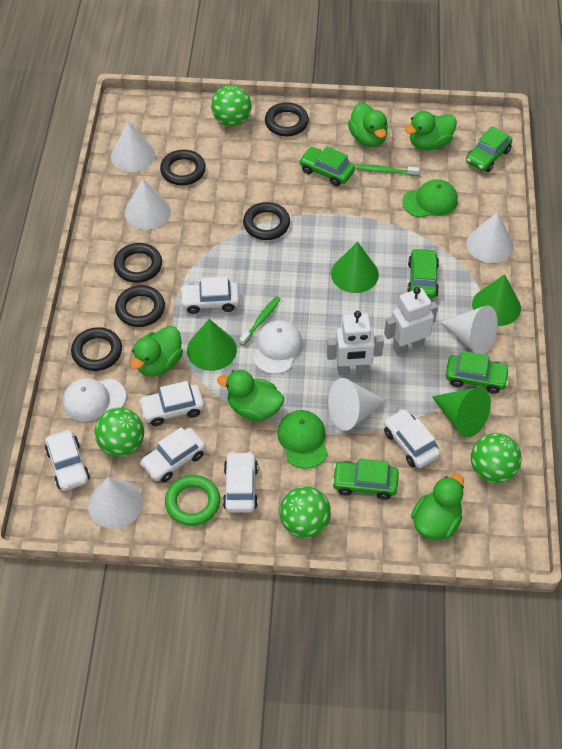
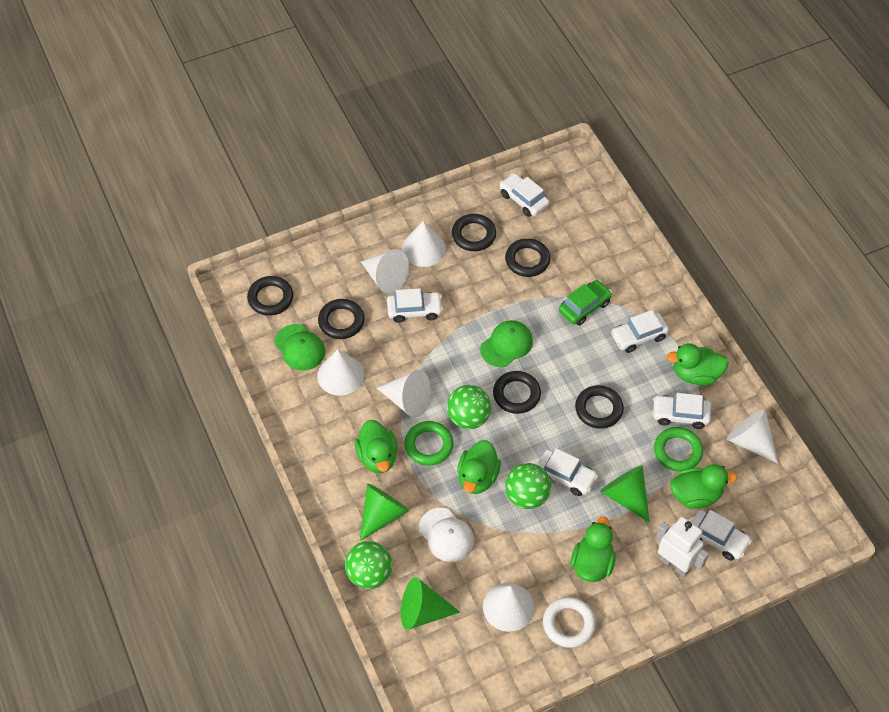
green ball: [94,408,144,457] [211,85,252,126] [280,486,331,538] [471,433,522,483] = 4 -> [345,541,392,589] [447,385,491,429] [505,463,551,509] = 3
green car: [299,146,355,186] [332,459,399,500] [407,248,439,298] [446,351,510,394] [466,126,512,172] = 5 -> [559,280,612,325] = 1
green cone: [187,319,237,371] [331,242,379,293] [432,387,491,438] [472,274,521,326] = 4 -> [360,483,409,541] [401,577,460,630] [600,465,650,523] = 3
green ring: [165,475,220,526] = 1 -> [404,421,453,466] [654,427,703,472] = 2
green toothbrush: [239,296,281,346] [356,164,419,176] = 2 -> none = 0
white cap: [63,378,126,422] [253,320,302,374] = 2 -> [419,508,474,562] = 1
white ring: none = 0 -> [543,597,596,648] = 1
white robot: [327,311,384,375] [384,287,438,355] = 2 -> [656,517,709,577] = 1

